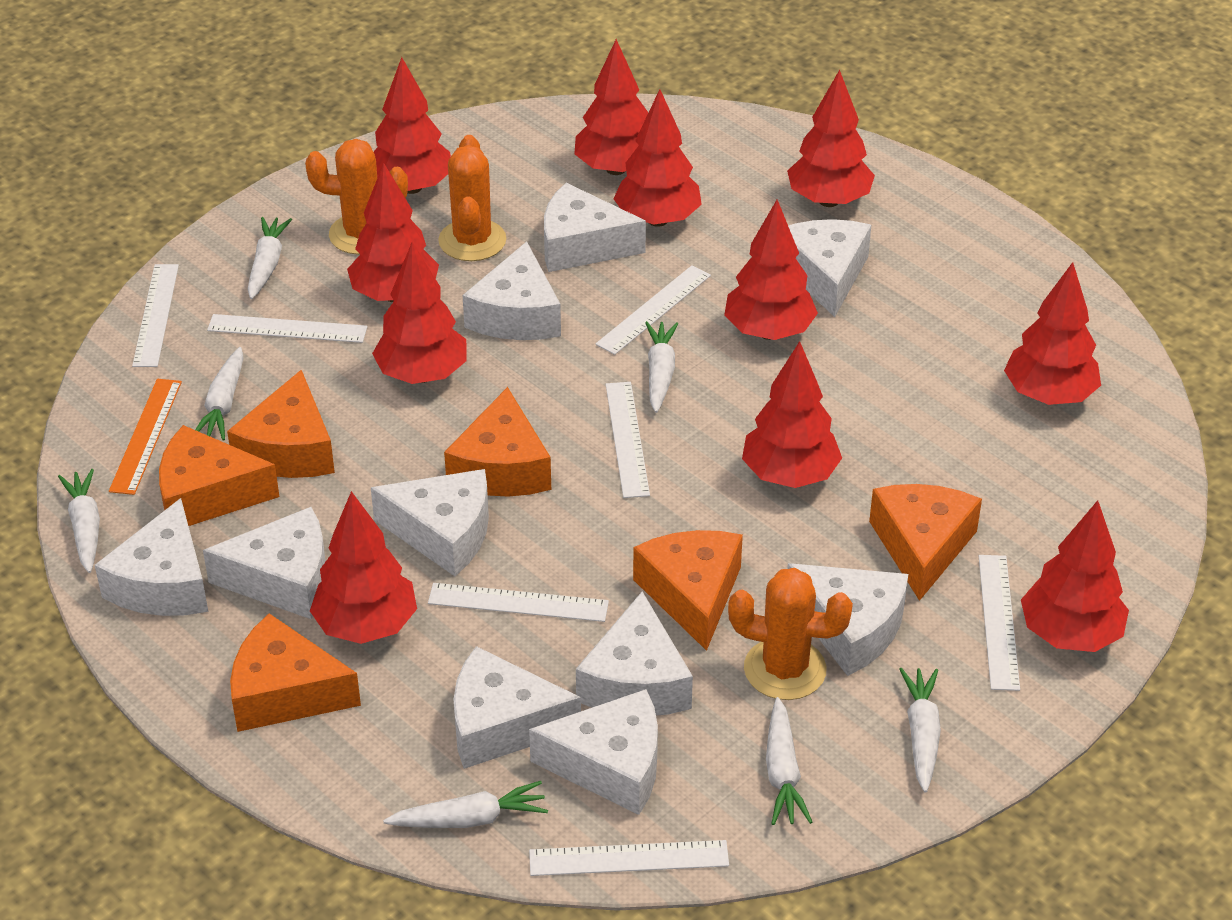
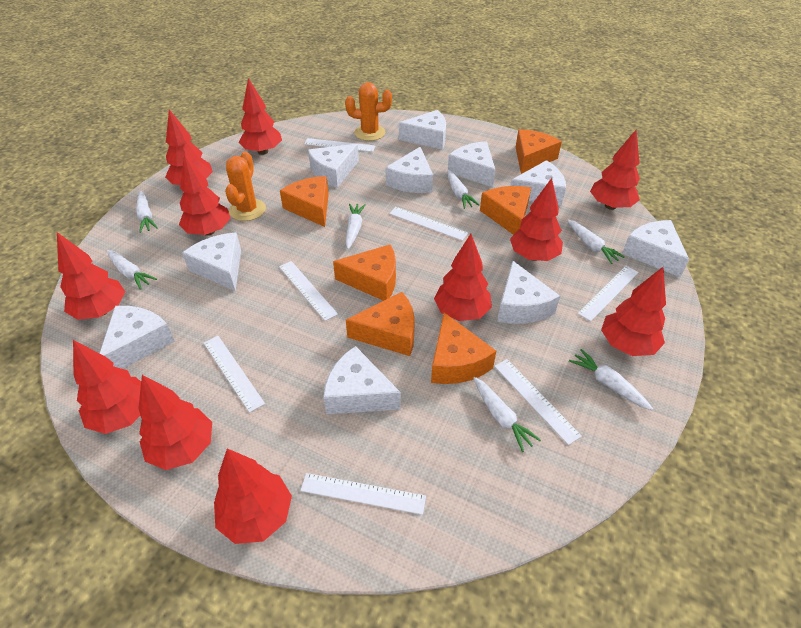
orange cactus: [305,139,408,255] [438,135,506,261] [728,568,853,700] = 3 -> [225,151,266,221] [345,82,392,141] = 2
orange ruler: [109,379,182,495] = 1 -> none = 0

